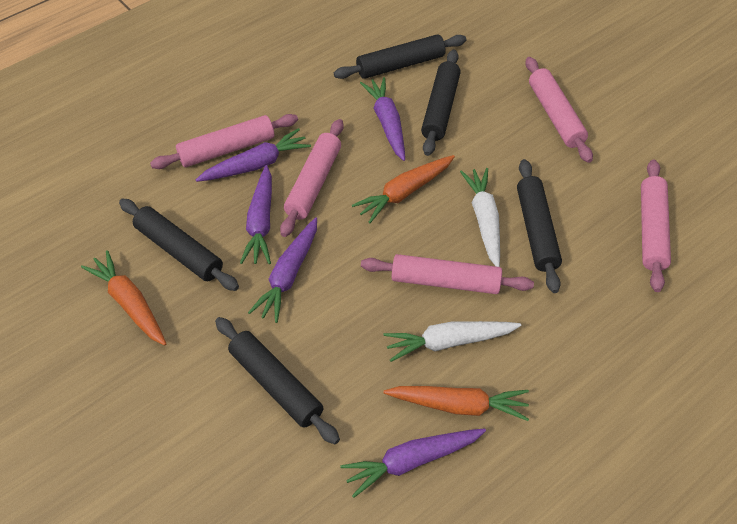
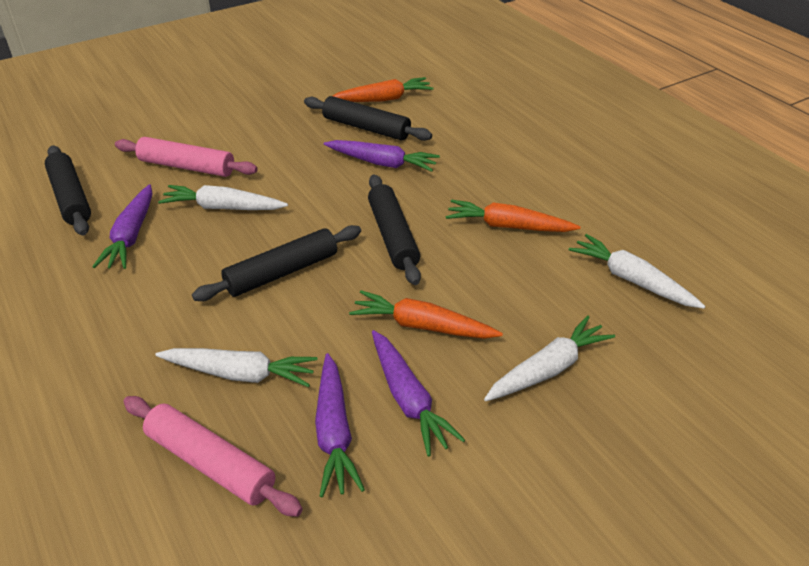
black rolling pin: [119,199,239,291] [215,317,340,444] [334,34,466,79] [421,49,461,156] [517,159,562,293] = 5 -> [45,145,91,235] [192,225,361,301] [304,96,432,141] [368,175,421,285] = 4
pink rolling pin: [150,114,298,169] [280,119,344,237] [361,254,534,294] [525,57,593,163] [641,160,671,292] = 5 -> [115,137,258,177] [123,396,303,517] = 2
purple carrot: [196,128,311,182] [240,165,272,264] [248,217,317,323] [340,428,486,498] [360,77,405,161] = 5 -> [92,184,153,269] [315,353,365,497] [324,140,440,172] [372,330,465,457] = 4
white carrot: [383,321,521,362] [460,168,500,267] = 2 -> [155,348,317,387] [158,185,288,210] [484,316,615,401] [569,234,705,309] = 4

